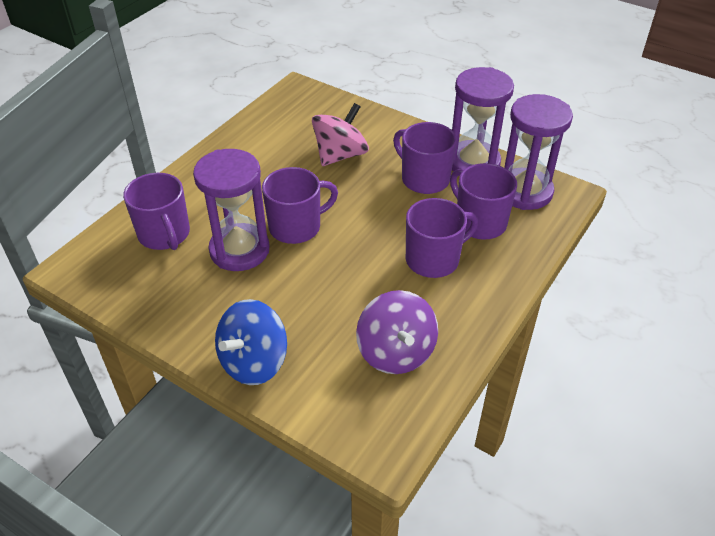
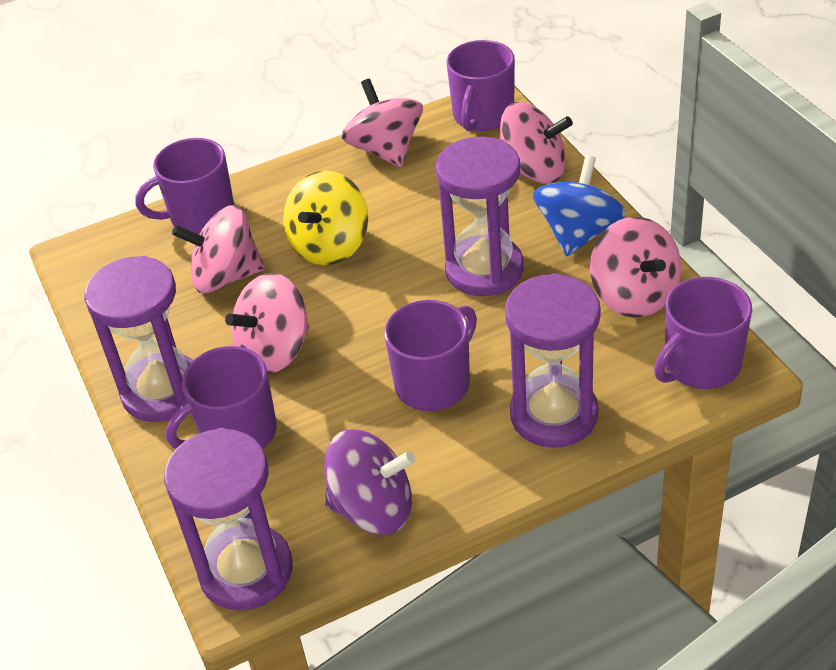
pink spinning top: [312,103,369,166] = 1 -> [172,205,265,293] [225,273,309,374] [342,79,423,167] [500,102,573,184] [590,217,681,318] = 5
purple hourglass: [193,149,269,271] [452,67,514,172] [504,94,573,210] = 3 -> [84,256,193,422] [164,428,293,610] [436,137,524,296] [505,273,601,448] = 4
yellow spinning top: none = 0 -> [283,171,368,265] = 1

